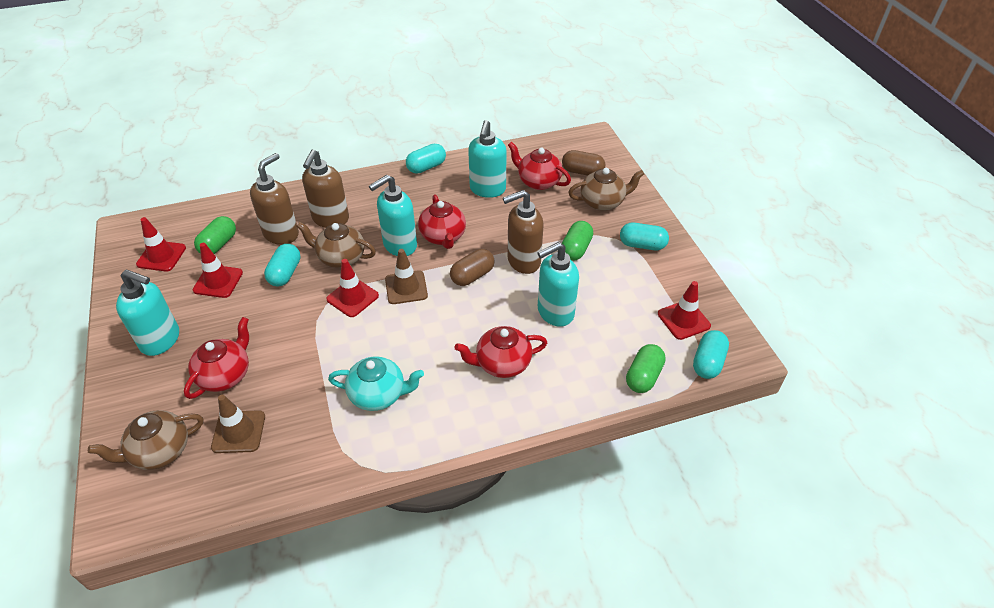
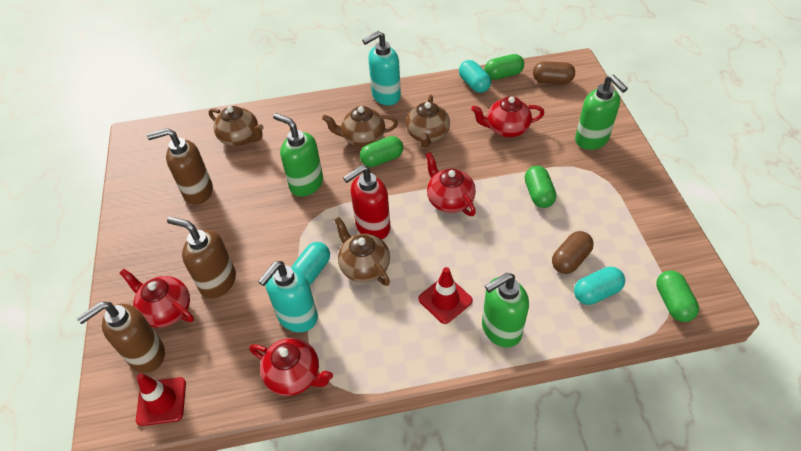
brown teapot: [88,410,203,470] [296,222,376,268] [568,168,644,211] = 3 -> [209,106,264,146] [322,106,398,147] [334,217,390,286] [406,95,450,147] = 4
brown traffic cone: [211,395,265,453] [385,249,428,304] = 2 -> none = 0
green capsule: [194,216,236,254] [562,221,593,261] [626,344,666,393] = 3 -> [360,136,403,167] [485,54,524,80] [525,166,556,208] [656,270,699,322] = 4
green soap dispenser: none = 0 -> [273,113,323,197] [482,273,529,348] [575,74,628,150] = 3
red soap dispenser: none = 0 -> [343,165,391,239] = 1
red traffic cone: [136,217,186,271] [193,243,243,298] [326,259,379,317] [658,281,711,340] = 4 -> [136,373,186,426] [418,267,473,324] = 2
turquoise capsule: [264,244,301,286] [406,144,446,174] [620,223,669,250] [693,330,729,379] = 4 -> [292,242,330,285] [459,60,491,93] [574,267,625,305] = 3
turquoise soap dispenser: [116,270,179,356] [369,175,417,256] [468,120,507,198] [537,242,579,327] = 4 -> [258,261,318,332] [362,31,401,105] = 2
turquoise teapot: [328,356,424,411] = 1 -> none = 0

